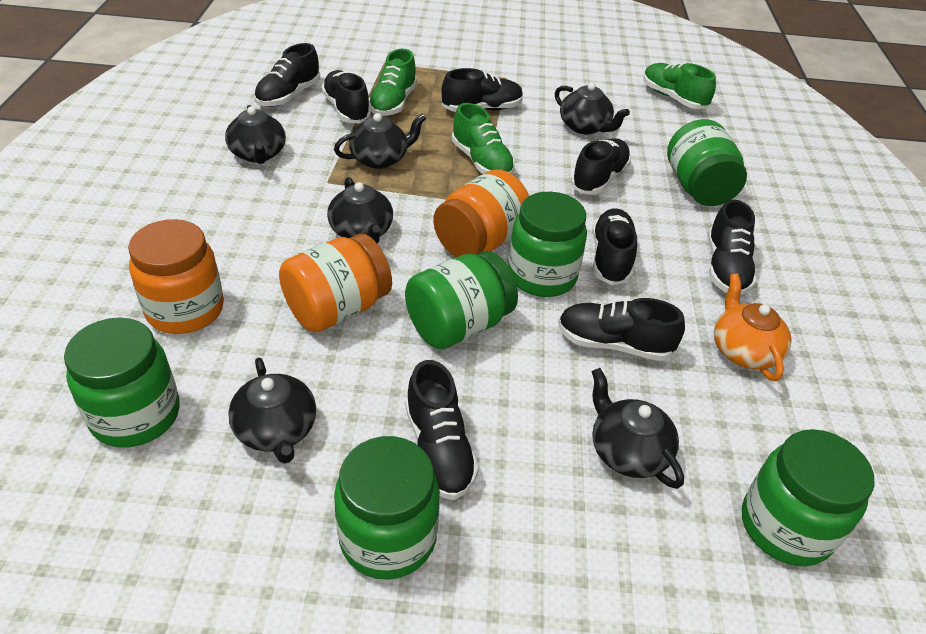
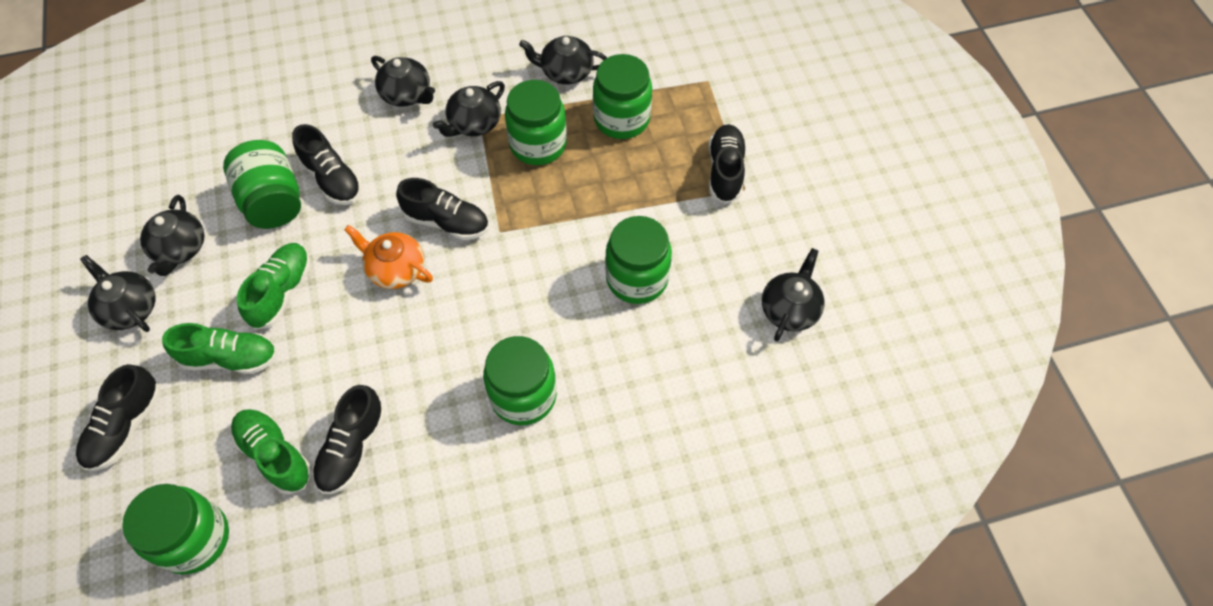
black shoe: [254,43,320,107] [321,70,371,123] [405,360,479,500] [442,68,523,112] [558,298,685,361] [571,139,631,195] [592,208,637,285] [708,200,757,295] = 8 -> [76,364,160,471] [292,124,362,205] [312,385,385,494] [396,178,489,240] [708,124,746,204] = 5
orange jar: [128,219,224,334] [279,234,392,332] [433,169,529,257] = 3 -> none = 0

